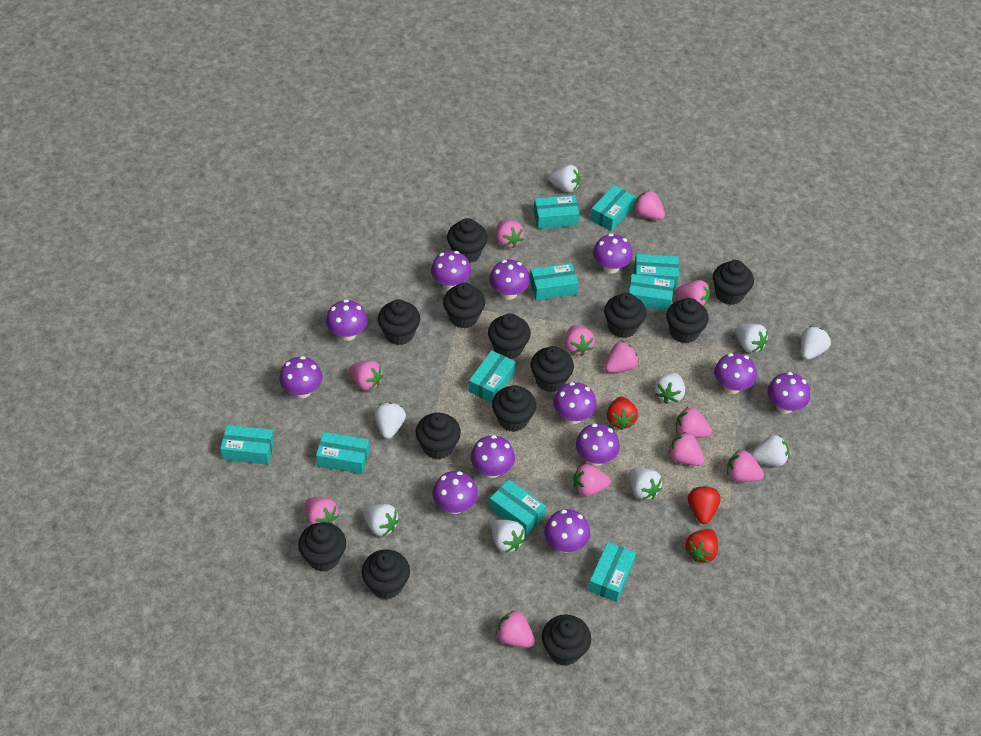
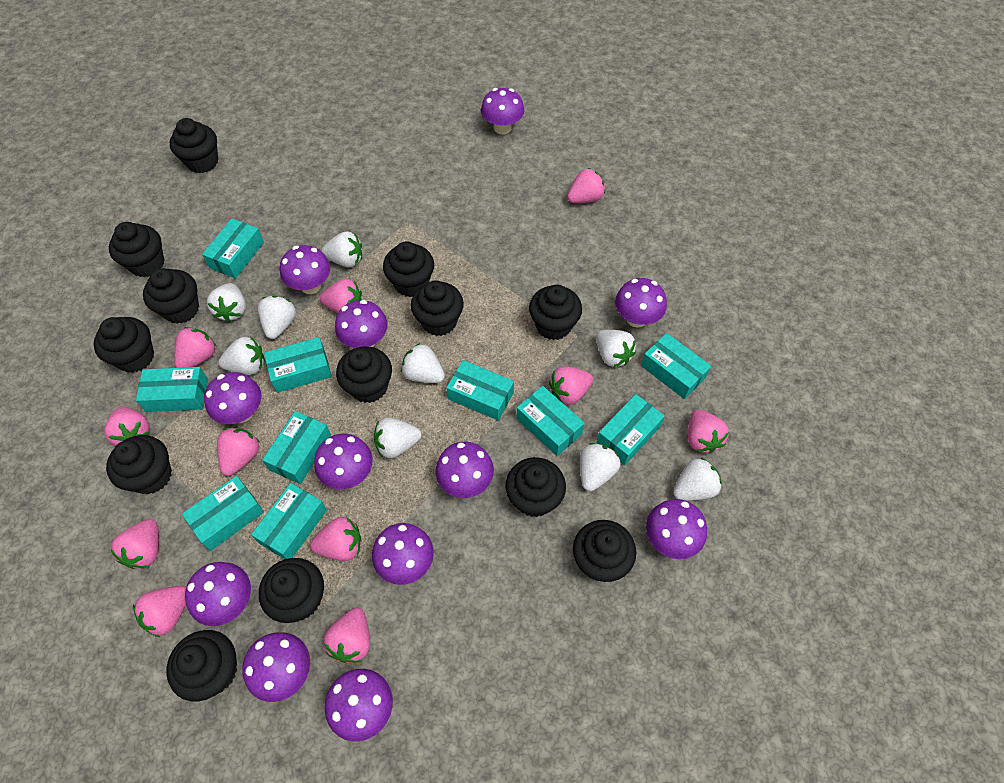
pink strawberry: [305,497,339,525] [349,361,384,391] [496,220,524,248] [496,610,535,648] [565,325,595,356] [574,464,611,497] [605,341,638,373] [633,190,665,220] [668,432,705,466] [676,280,710,307] [676,407,712,438] [727,450,764,482] = 12 -> [104,407,149,446] [110,519,159,569] [133,586,186,637] [174,327,216,368] [217,428,260,476] [310,517,361,561] [320,279,362,313] [323,608,370,663] [549,366,593,405] [567,168,605,203] [688,410,729,454] = 11
red strawberry: [607,397,638,430] [685,529,718,563] [688,486,721,524] = 3 -> none = 0

